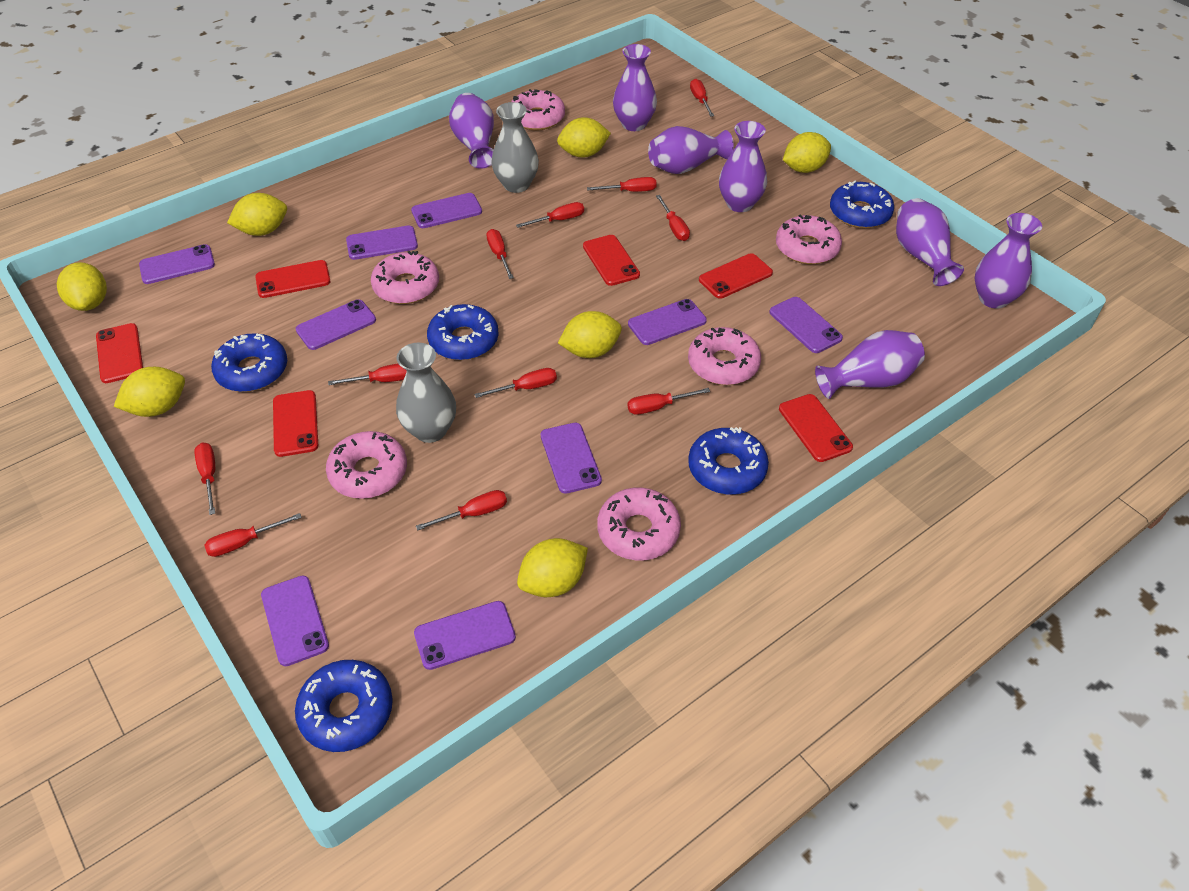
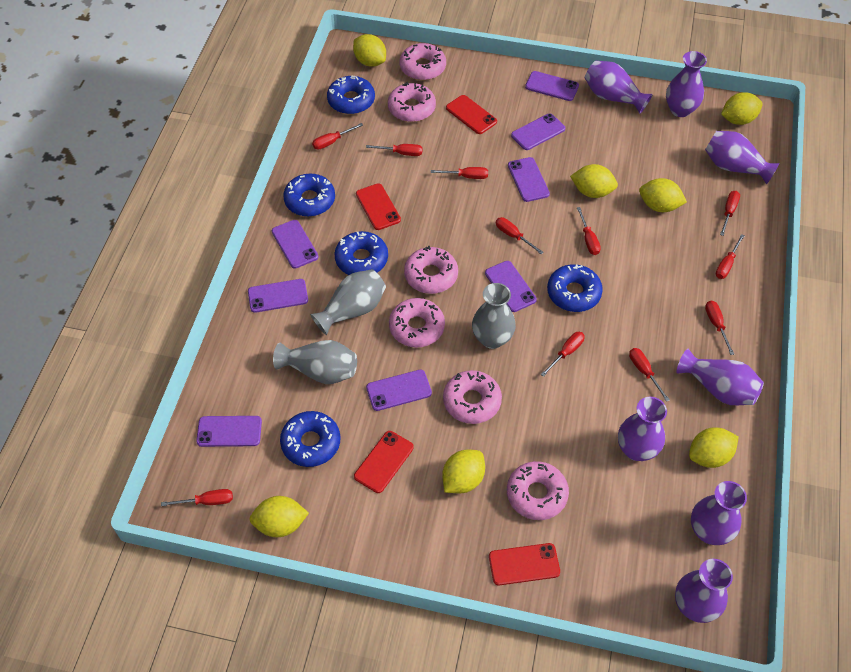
grey vase: [396,343,456,443] [492,102,539,193] = 2 -> [273,340,357,384] [310,269,386,335] [472,283,516,349] = 3
purple phone: [139,244,215,284] [261,576,329,666] [296,299,376,350] [346,226,418,260] [411,193,482,228] [414,601,516,670] [540,423,602,494] [628,299,707,345] [769,297,843,353] = 9 -> [196,416,262,447] [248,279,308,313] [272,220,318,269] [366,370,432,411] [485,261,537,312] [508,157,550,202] [511,113,565,150] [525,71,579,101] = 8
red phone: [96,323,143,383] [255,260,331,298] [273,390,318,457] [583,235,640,286] [699,253,773,299] [779,394,853,462] = 6 -> [354,431,414,493] [356,184,401,230] [446,95,497,134] [489,543,560,585] = 4

